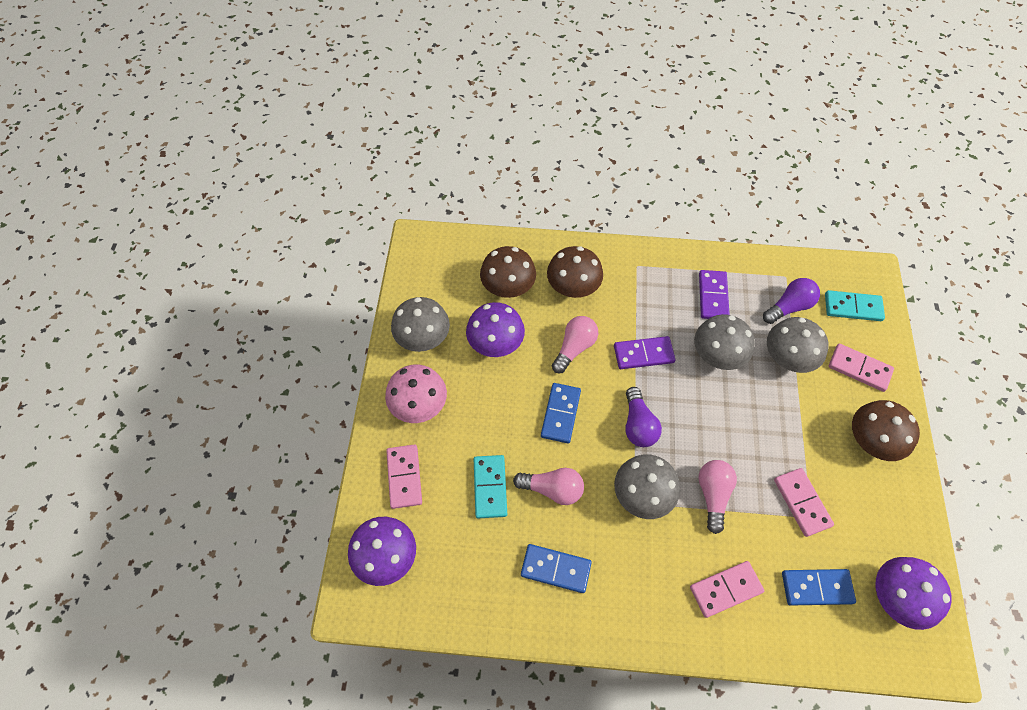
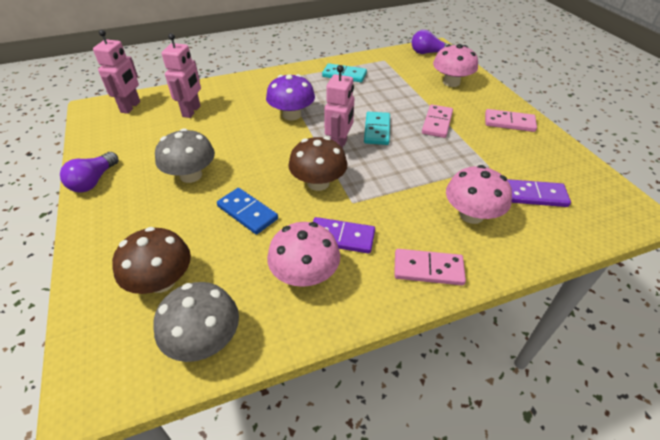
blue domino: [521,544,592,593] [541,383,581,443] [782,569,856,606] = 3 -> [217,188,278,235] = 1
brown mushroom: [480,246,536,298] [547,246,603,298] [852,400,920,461] = 3 -> [112,227,191,294] [288,137,347,191] = 2
grey mushroom: [391,297,450,352] [614,455,680,519] [694,314,755,370] [767,317,829,373] = 4 -> [153,282,239,362] [155,128,215,183] = 2
pink domino: [386,444,422,509] [690,561,764,618] [774,468,834,537] [829,344,894,392] = 4 -> [394,249,466,285] [422,104,453,138] [485,109,537,132] = 3
pink light bulb: [513,468,584,505] [552,316,598,373] [698,460,737,534] = 3 -> none = 0
pink mushroom: [385,365,447,423] = 1 -> [267,222,340,287] [433,44,478,87] [446,165,512,224] = 3
pink robot: none = 0 -> [93,30,140,114] [162,33,201,118] [324,65,354,149] = 3
purple mushroom: [348,517,416,586] [466,302,525,357] [875,557,952,630] = 3 -> [266,74,315,121] = 1

